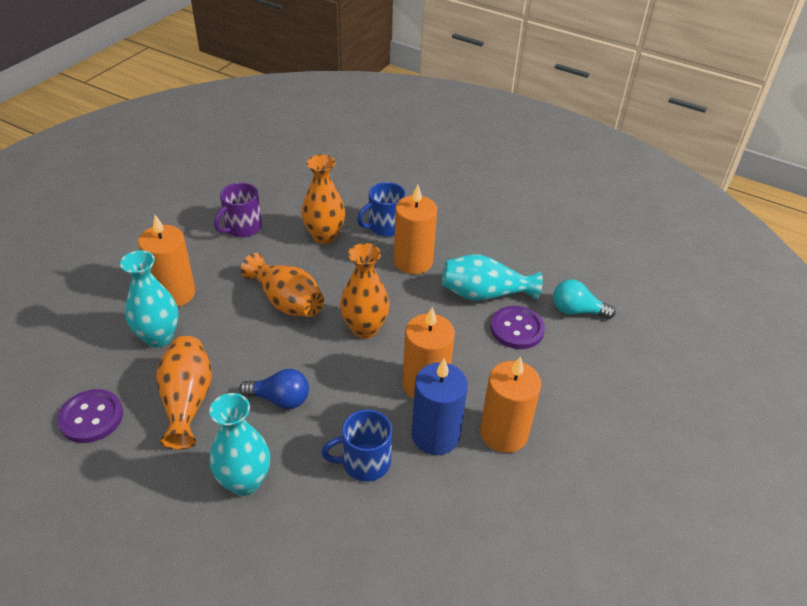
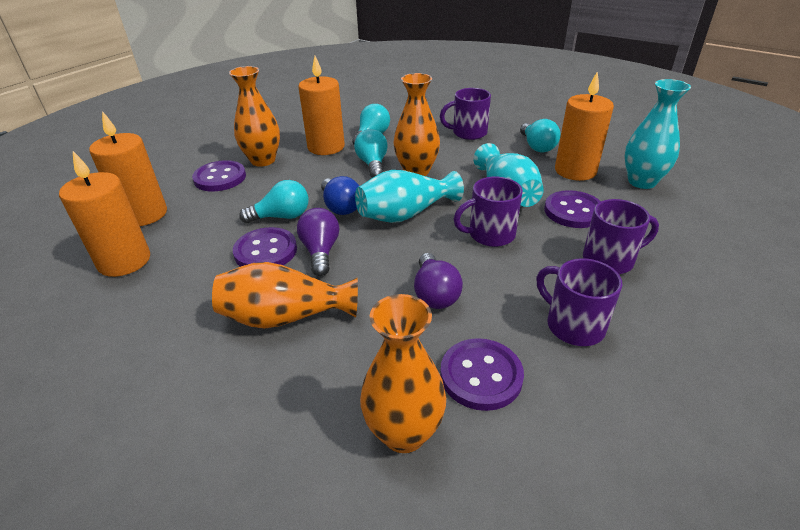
blue candle: [411,359,468,455] = 1 -> none = 0
blue mug: [321,409,392,482] [357,182,406,237] = 2 -> none = 0
purple button: [57,389,123,443] [490,306,545,349] = 2 -> [192,160,246,191] [233,227,297,267] [440,338,524,411] [544,190,601,228] = 4
purple light bulb: none = 0 -> [297,208,339,276] [414,253,463,309] = 2
purple mug: [214,183,262,237] = 1 -> [440,88,491,140] [453,177,523,247] [537,258,622,346] [583,199,659,274] = 4
turquoise light bulb: [553,280,616,319] = 1 -> [239,180,308,223] [352,104,390,144] [354,129,388,178] [520,119,560,152] = 4

